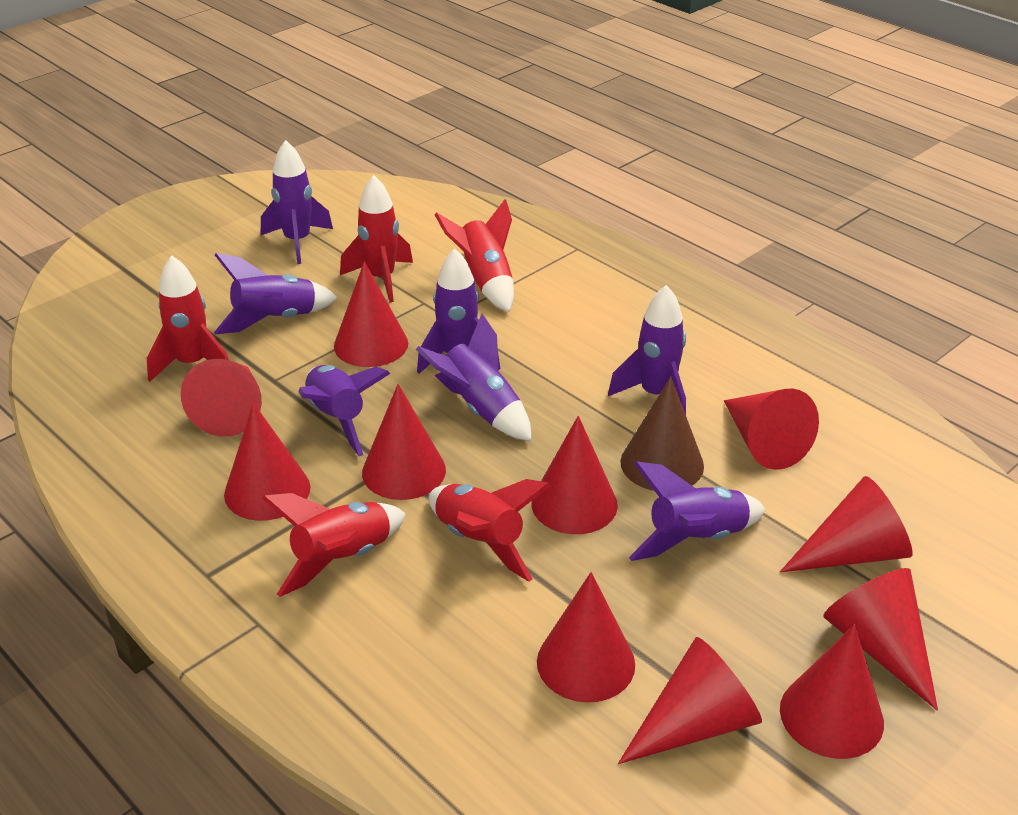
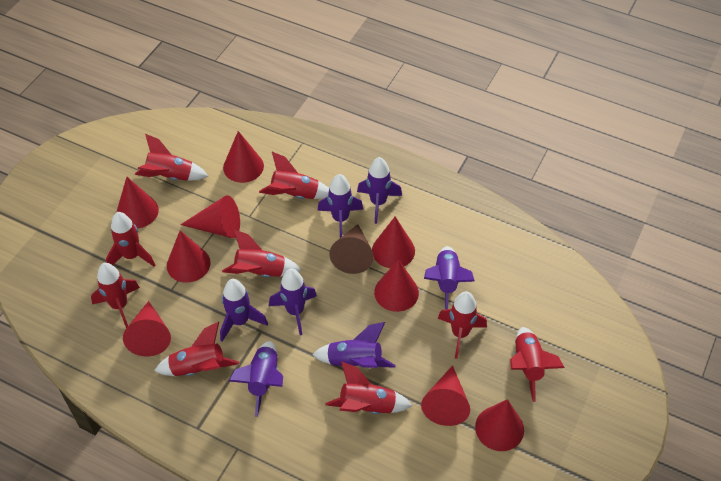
red cone: [181,359,262,437] [224,403,310,521] [334,261,408,367] [362,384,446,500] [531,416,618,534] [537,572,635,703] [618,637,762,764] [724,388,819,470] [780,476,912,572] [780,625,884,759] [823,568,938,711] = 11 -> [117,177,159,229] [123,301,171,356] [167,230,211,283] [180,195,240,238] [223,131,264,183] [372,217,415,268] [374,259,419,312] [421,365,470,426] [475,399,524,451] = 9
red rocket: [147,255,229,382] [262,493,406,597] [340,175,413,302] [429,479,551,582] [435,199,514,312] = 5 -> [91,263,140,328] [106,212,155,267] [135,134,208,181] [154,322,239,376] [222,229,301,277] [259,152,329,199] [326,361,412,414] [438,291,487,359] [510,327,565,402] = 9

